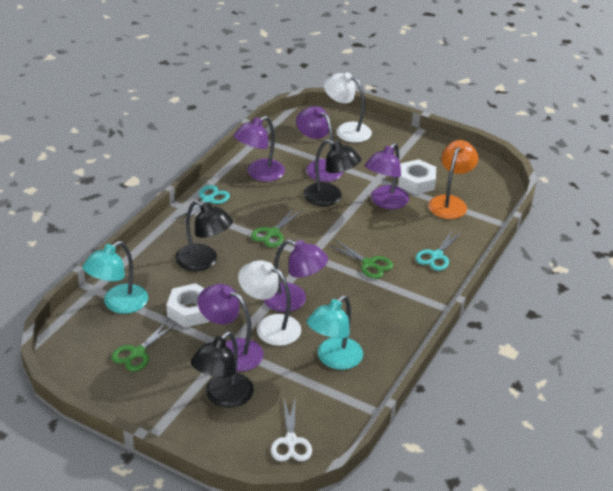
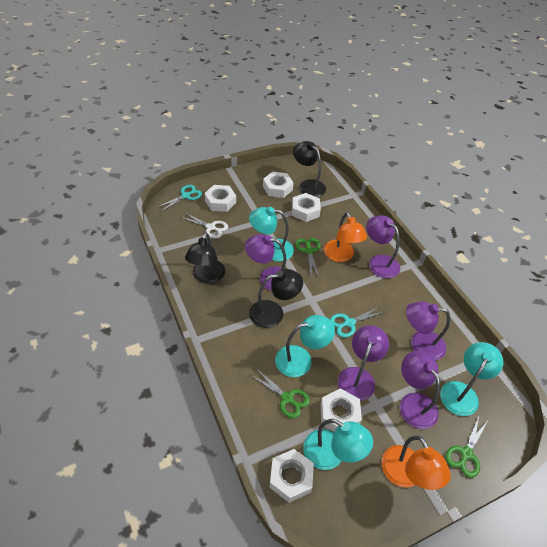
orange lamp: [428,140,478,219] = 1 -> [324,212,367,262] [381,436,451,490] = 2
turquoise lamp: [83,241,148,314] [307,295,363,370] = 2 -> [249,207,294,261] [275,315,335,377] [303,419,373,470] [440,342,504,416] = 4
white lamp: [238,260,301,346] [324,73,372,143] = 2 -> none = 0
white nut: [167,283,209,328] [398,159,436,195] = 2 -> [204,185,236,212] [263,172,294,198] [269,449,314,503] [292,193,321,222] [321,388,362,431] = 5

